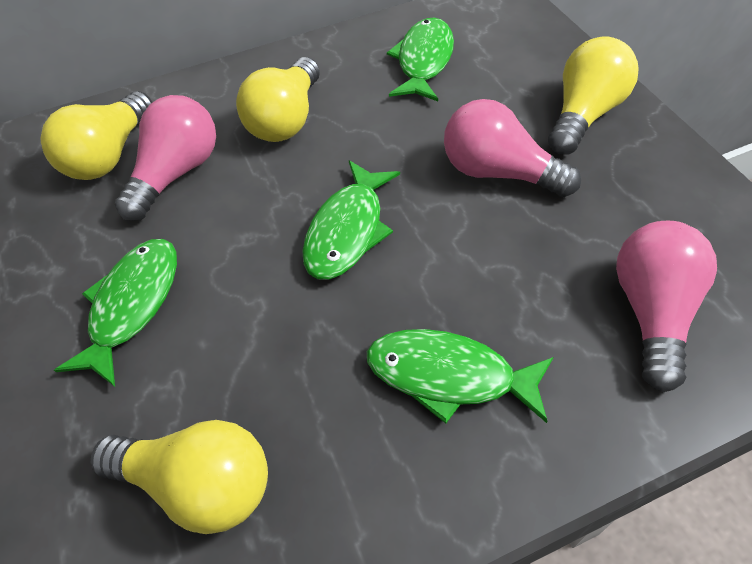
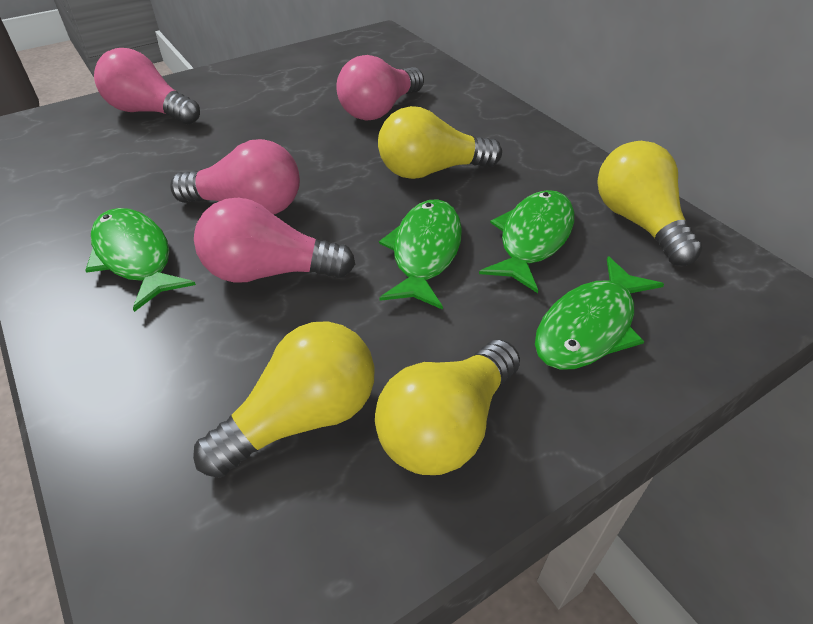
pink light bulb: [115,95,216,221] [444,99,581,197] [616,221,717,392] = 3 -> [94,48,200,124] [170,139,300,215] [194,197,355,283] [336,55,424,120] = 4

